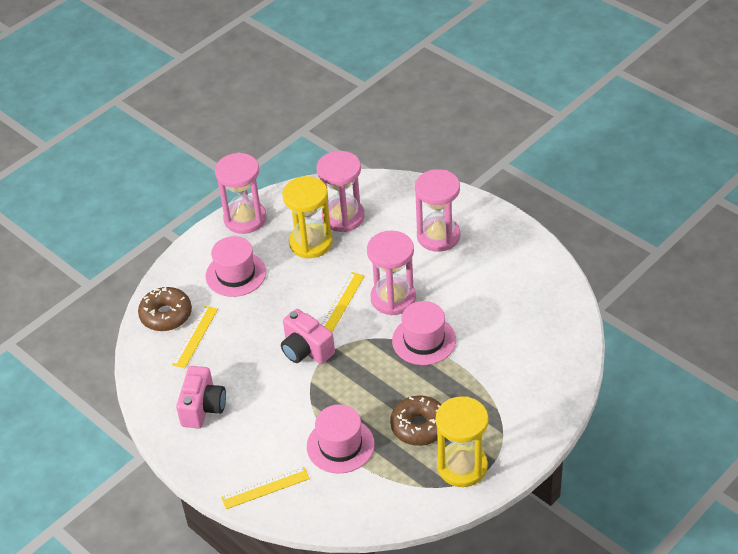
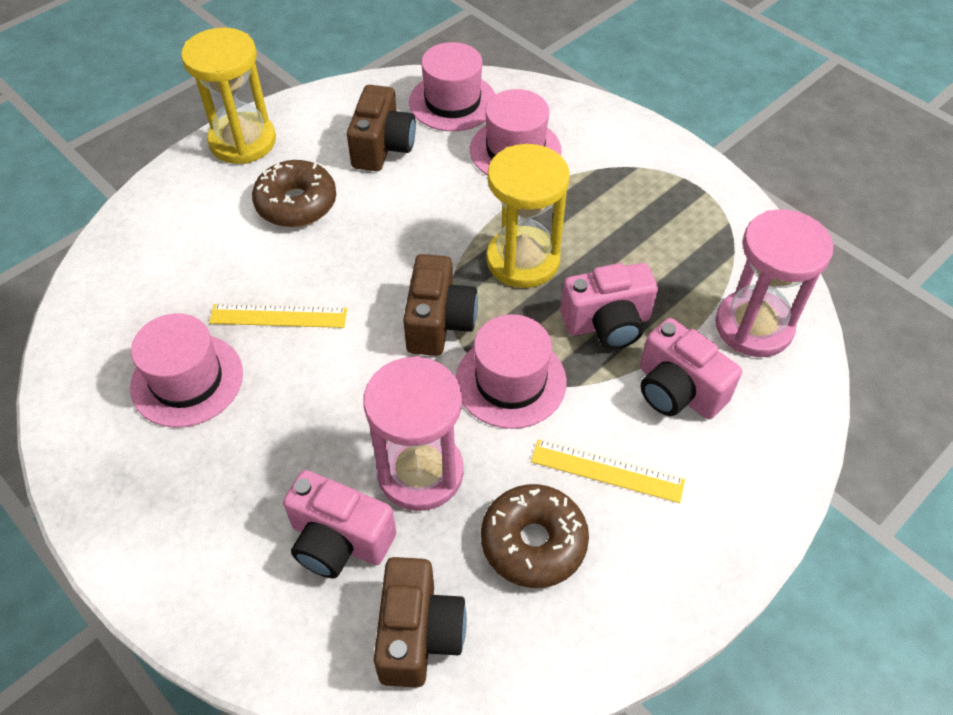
brown camera: none = 0 -> [347,85,416,171] [374,557,467,688] [403,254,478,356] = 3
pink camera: [176,366,226,428] [281,309,335,364] = 2 -> [283,470,396,579] [560,263,658,349] [640,318,742,419] = 3
pink hat: [206,236,266,297] [307,404,375,474] [392,301,456,365] = 3 -> [130,313,243,428] [409,42,496,131] [456,314,567,429] [470,89,562,175] = 4
pink hourglass: [215,153,266,234] [317,151,365,232] [367,231,416,315] [415,169,460,252] = 4 -> [364,356,464,511] [715,209,834,357] = 2
yellow ruler: [172,306,218,369] [221,467,310,509] [321,272,364,332] = 3 -> [209,304,347,328] [531,439,685,503] = 2

